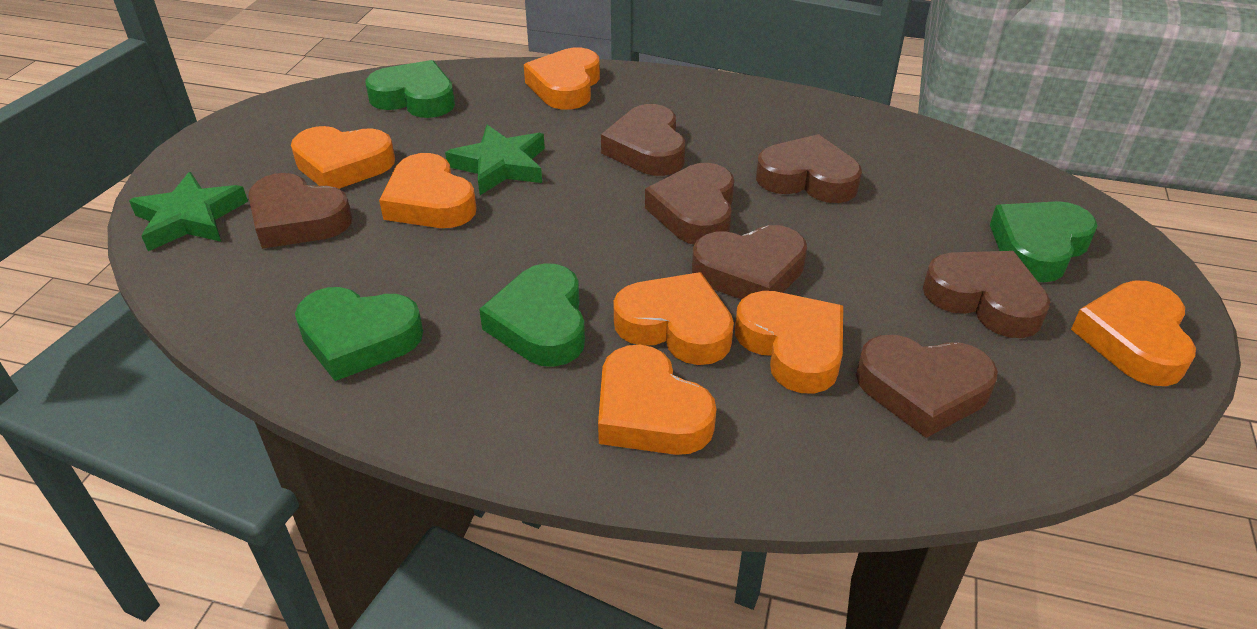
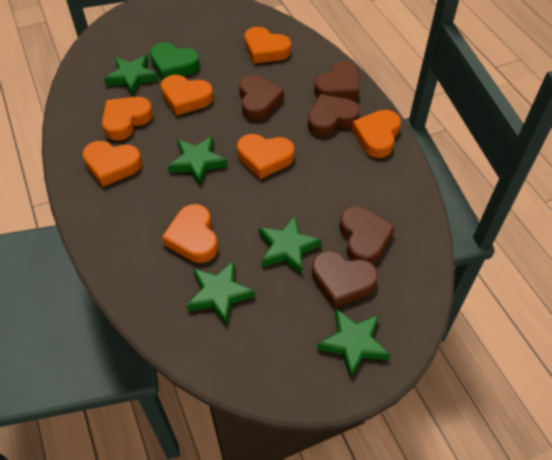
brown heart: [248,173,352,249] [601,104,685,176] [645,163,734,245] [692,225,807,300] [756,134,862,203] [856,335,998,438] [923,251,1050,338] = 7 -> [239,75,284,121] [308,94,360,137] [312,251,378,308] [314,61,360,100] [339,206,395,264] = 5
green heart: [295,287,423,381] [366,60,455,118] [479,263,585,367] [990,201,1098,282] = 4 -> [150,42,200,80] = 1
green star: [129,172,248,251] [445,124,545,195] = 2 -> [104,55,159,96] [168,136,228,185] [187,261,255,325] [259,216,322,275] [317,309,390,379] = 5

